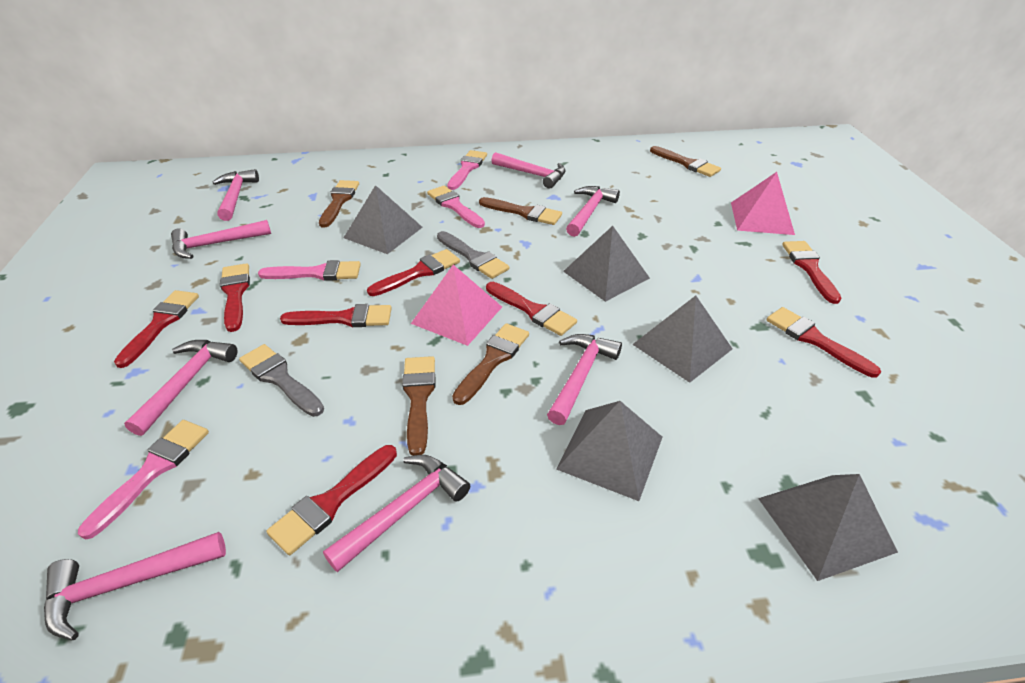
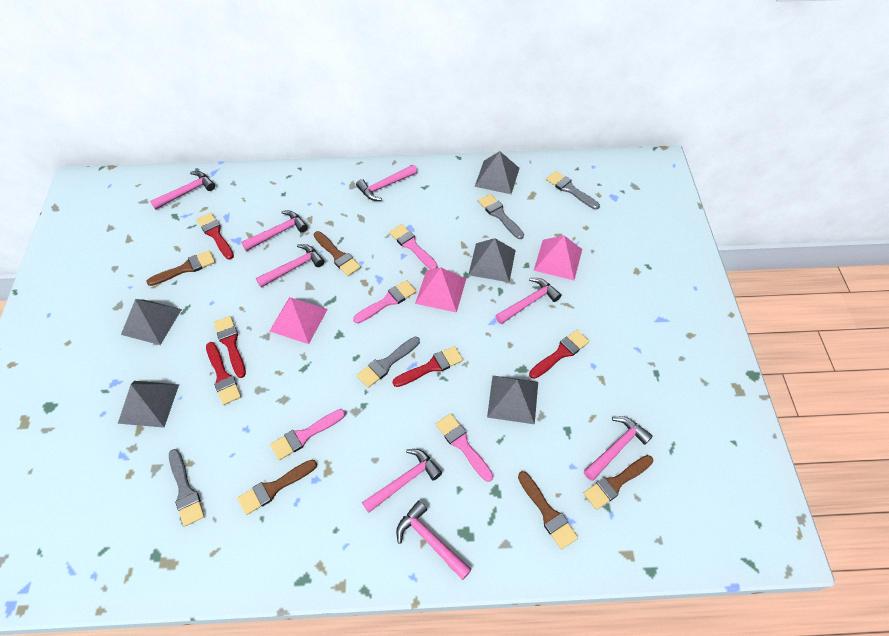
grey brush: [239,344,324,417] [437,231,510,279] = 2 -> [169,449,205,527] [357,337,420,388] [478,194,524,239] [546,171,600,210] = 4
pink pyramid: [411,265,502,346] [731,172,795,235] = 2 -> [269,297,328,344] [415,268,466,313] [534,235,582,280] = 3
red brush: [114,290,199,368] [220,263,250,332] [266,445,397,555] [280,304,392,327] [367,249,460,296] [486,282,577,336] [767,307,881,378] [782,241,842,304] = 8 -> [197,212,234,259] [206,342,241,405] [214,316,246,378] [392,346,463,387] [529,330,589,379] = 5

